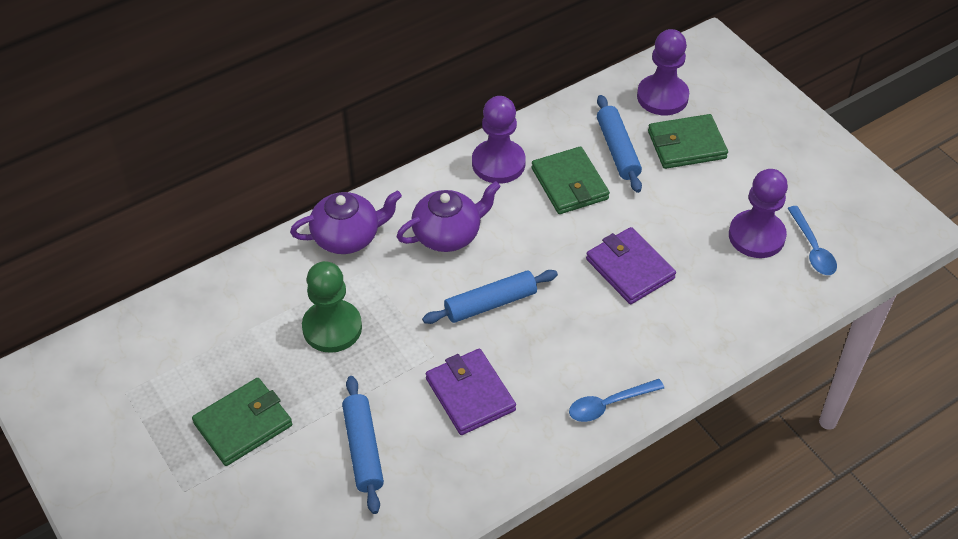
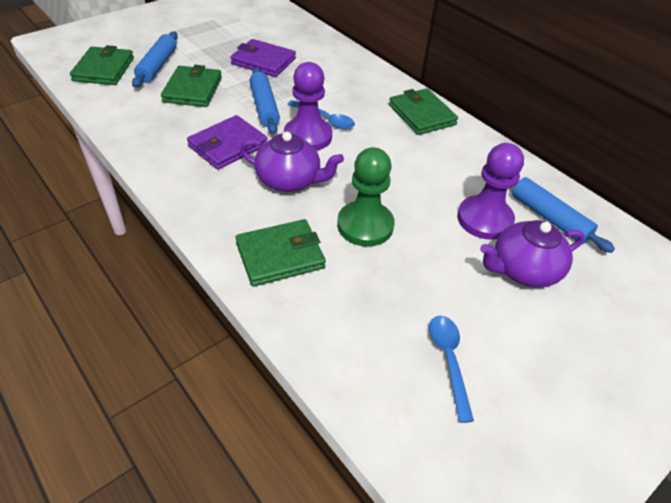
green wallet: [192,378,292,466] [532,146,610,214] [648,114,728,169] = 3 -> [70,45,134,85] [161,65,222,107] [236,219,326,287] [389,88,458,135] = 4
purple pawn: [472,96,526,184] [637,29,689,115] [729,169,788,258] = 3 -> [284,62,332,151] [457,143,524,240] = 2

